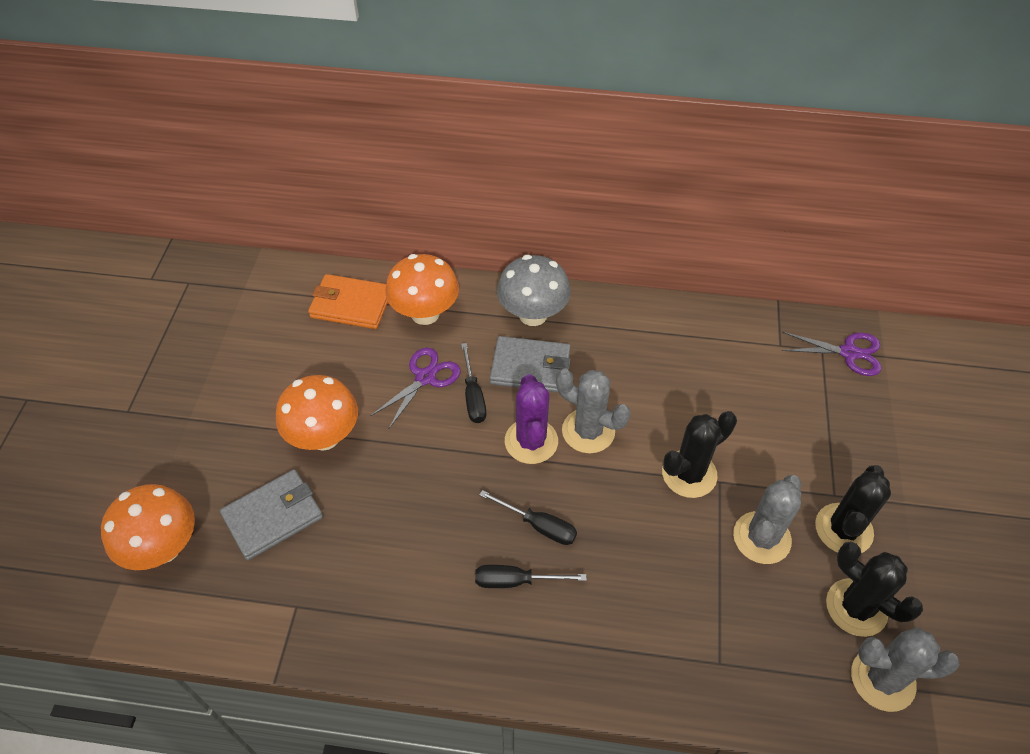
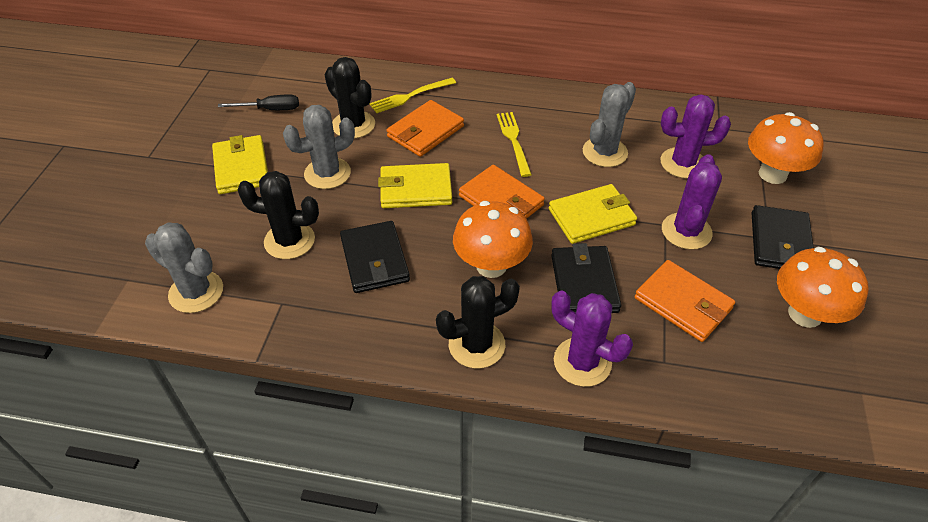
black screwdriver: [461,343,486,423] [475,565,587,588] [479,490,577,545] = 3 -> [218,94,299,110] = 1
black wallet: none = 0 -> [340,221,410,293] [551,243,621,313] [752,205,814,269] = 3
grey mushroom: [497,255,571,326] = 1 -> none = 0
grey wallet: [220,469,323,560] [490,336,571,393] = 2 -> none = 0
orange wallet: [308,274,388,329] = 1 -> [387,100,464,157] [459,165,545,219] [634,260,735,342] = 3
purple cactus: [505,374,558,464] = 1 -> [551,290,633,387] [660,94,731,179] [662,154,722,250] = 3
purple scissors: [371,348,461,428] [781,332,881,376] = 2 -> none = 0
yellow fork: none = 0 -> [370,78,456,113] [497,112,532,177] = 2
yellow wallet: none = 0 -> [212,135,268,194] [378,163,452,208] [549,184,637,244] = 3

